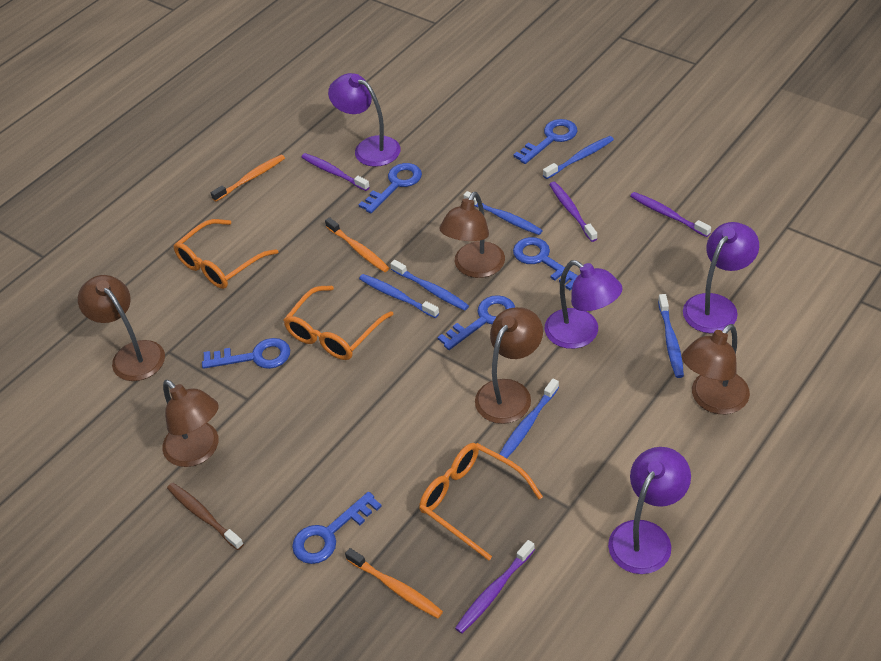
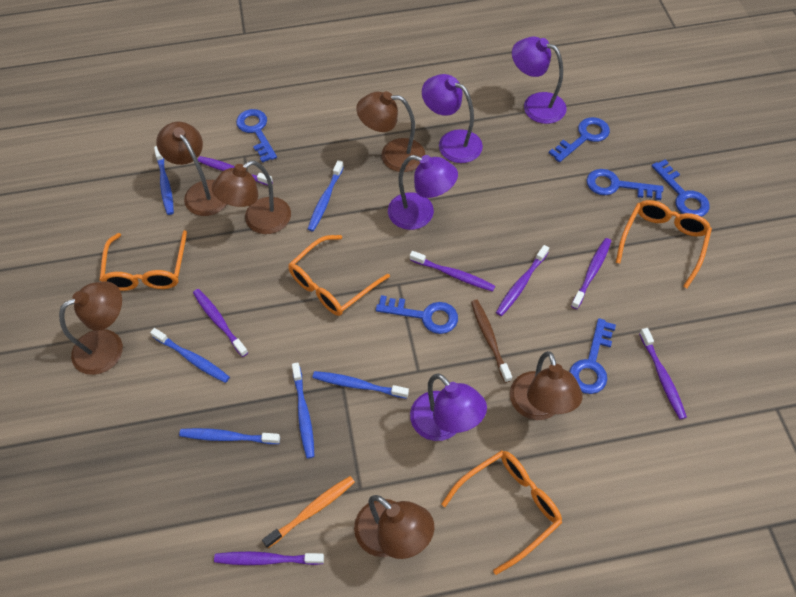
brown lamp: [78,275,165,381] [162,380,219,467] [439,192,505,278] [475,307,543,424] [682,324,750,414] = 5 -> [59,281,123,375] [157,122,227,216] [212,160,291,234] [354,495,434,559] [356,91,425,172] [510,351,583,420] = 6
orange glasses: [173,219,278,289] [284,286,394,360] [419,443,543,561] = 3 -> [99,230,187,291] [288,235,390,316] [441,450,562,575] [616,200,712,288] = 4
orange toothbrush: [211,155,285,202] [325,217,389,272] [345,548,443,618] = 3 -> [262,476,355,548] = 1
purple toothbrush: [301,153,370,191] [455,540,535,634] [549,182,597,242] [630,192,711,237] = 4 -> [193,289,248,357] [198,156,273,185] [214,551,324,565] [410,251,495,292] [496,245,549,316] [571,238,611,309] [639,328,687,420] = 7

